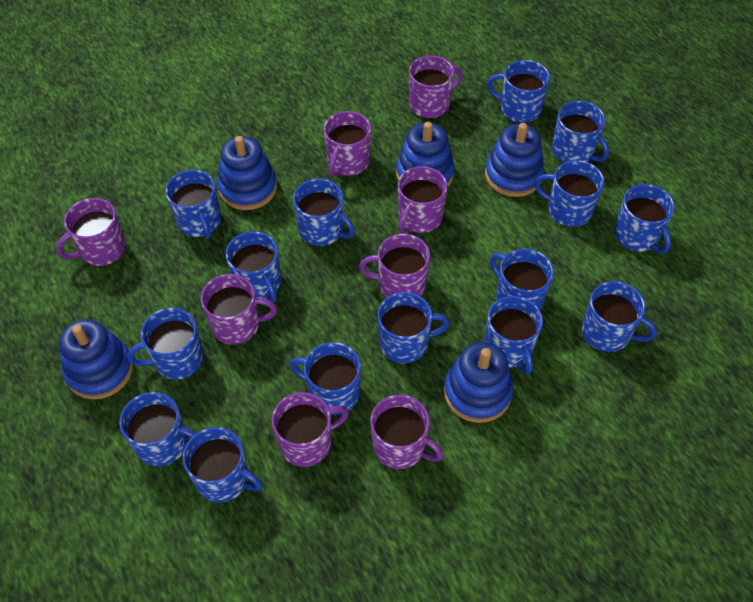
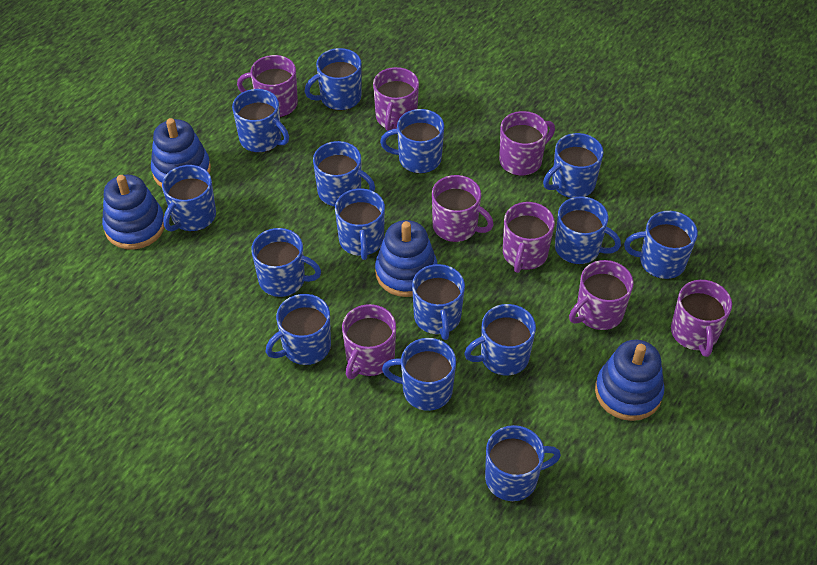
blue stacking toy: [59,319,133,399] [217,136,277,210] [396,122,454,187] [444,342,513,423] [485,123,544,197] = 5 -> [102,175,165,250] [151,118,211,187] [375,220,437,297] [595,340,664,421] = 4

